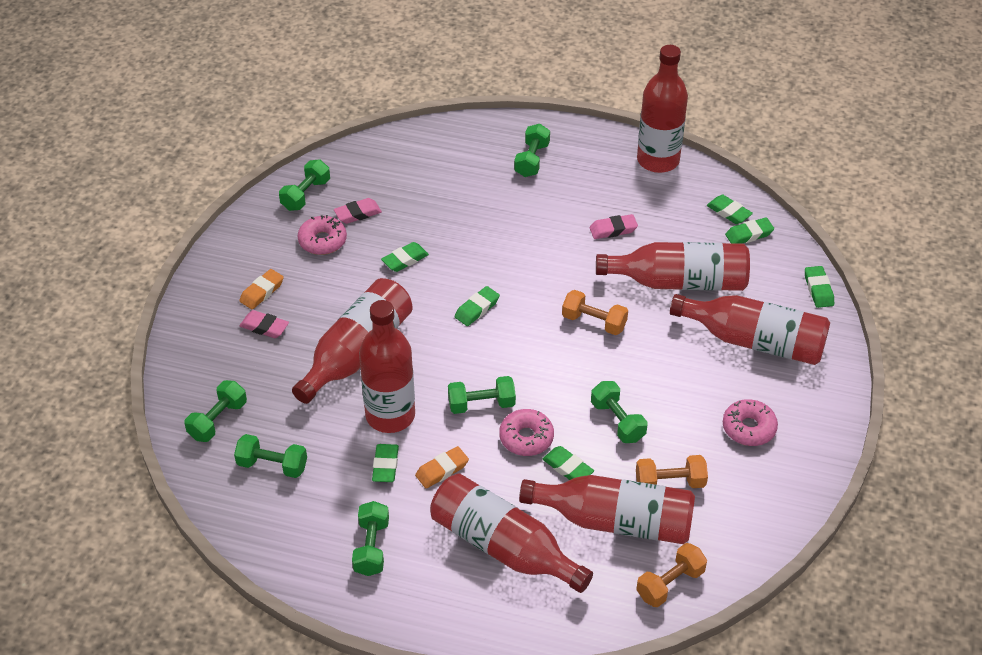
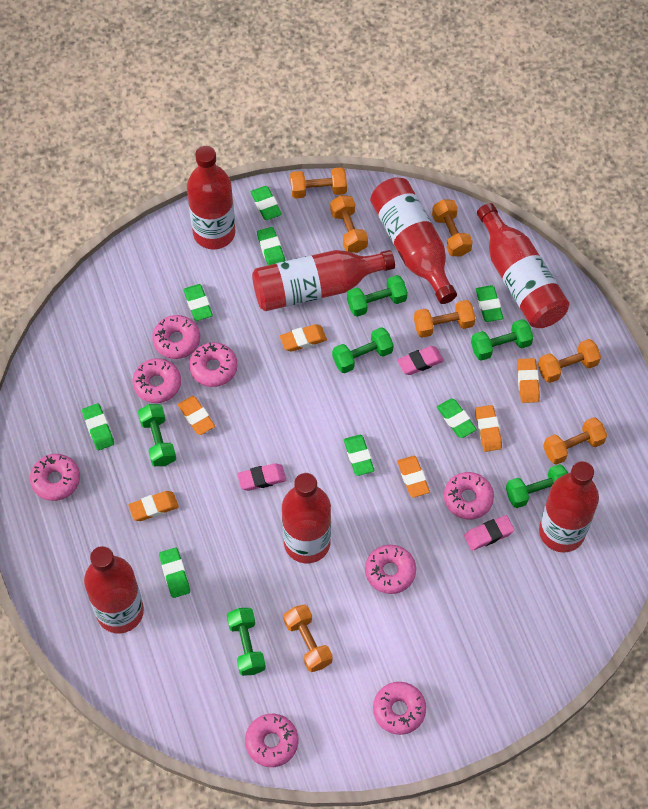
green dumbbell: [184,380,247,442] [234,434,307,478] [279,159,330,211] [352,501,389,576] [448,376,516,414] [514,124,550,177] [591,381,647,443] = 7 -> [138,404,176,466] [227,608,266,676] [332,327,394,373] [347,275,408,317] [471,319,533,361] [506,464,568,508] = 6
green eraser: [372,444,399,482] [381,242,429,272] [455,286,500,326] [543,446,594,480] [707,195,753,224] [725,217,774,244] [805,266,834,308] = 7 -> [82,403,114,450] [159,547,190,598] [183,284,213,321] [251,186,282,220] [257,227,285,265] [344,435,374,476] [437,399,477,438] [476,285,503,322] = 8
orange dumbbell: [562,290,628,335] [636,455,708,488] [636,543,707,607] = 3 -> [284,604,333,672] [290,167,347,199] [330,195,368,253] [414,300,475,338] [432,199,473,256] [538,339,601,383] [543,417,607,465] = 7
orange eraser: [239,269,284,309] [415,446,469,488] = 2 -> [128,491,179,521] [178,396,215,435] [280,324,327,352] [397,456,430,498] [475,405,502,452] [517,358,540,403] = 6
pink donut: [297,215,347,255] [499,409,554,456] [723,399,778,446] = 3 -> [30,454,80,501] [132,358,181,403] [152,315,200,359] [189,342,237,387] [245,714,298,767] [365,545,416,594] [373,682,426,735] [444,472,494,520] = 8

